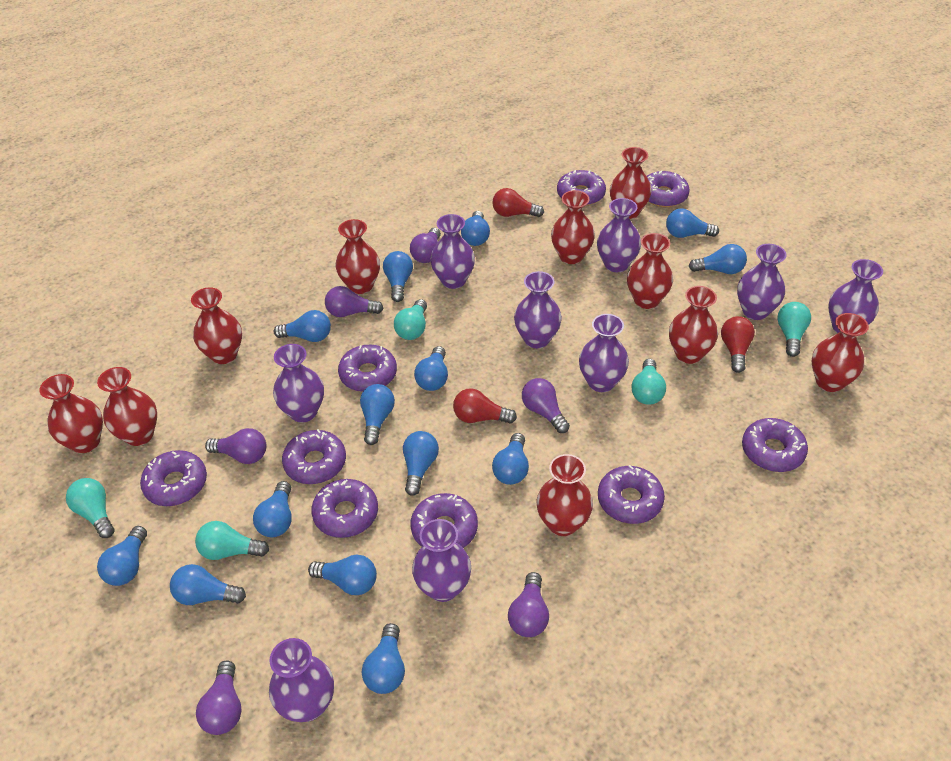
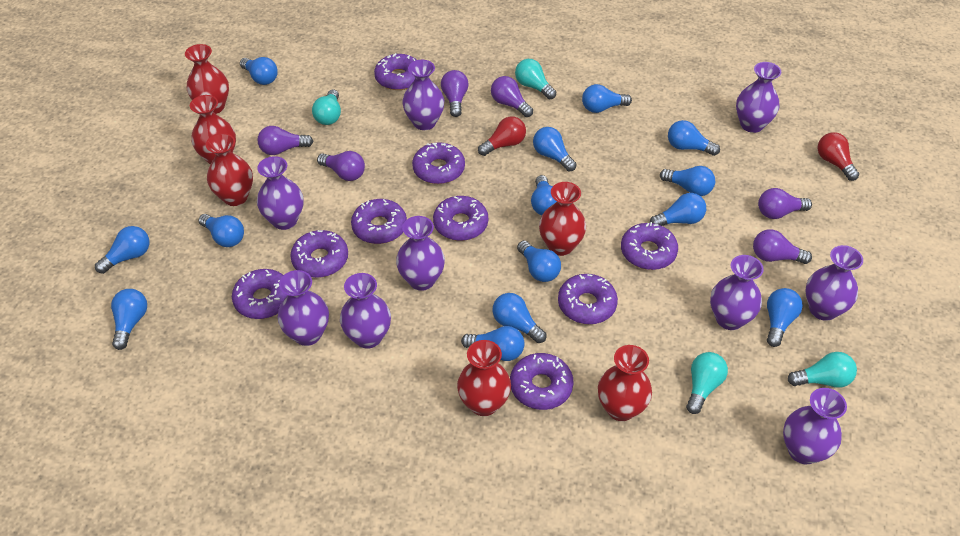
red light bulb: [453,388,517,424] [492,188,544,217] [721,316,755,373] = 3 -> [478,116,526,156] [817,132,859,181] = 2
red vase: [39,374,103,453] [97,367,157,446] [191,287,242,364] [335,219,380,294] [536,454,593,536] [551,190,595,264] [610,147,652,219] [627,233,673,309] [669,286,718,364] [812,313,869,392] = 10 -> [185,44,229,114] [190,95,236,164] [206,133,253,206] [457,340,511,416] [539,182,586,256] [598,345,652,421] = 6
turquoise light bulb: [66,478,115,538] [195,521,269,560] [394,299,427,340] [632,359,666,405] [777,302,811,357] = 5 -> [312,89,341,125] [515,59,556,100] [686,352,728,414] [788,352,857,388] = 4

